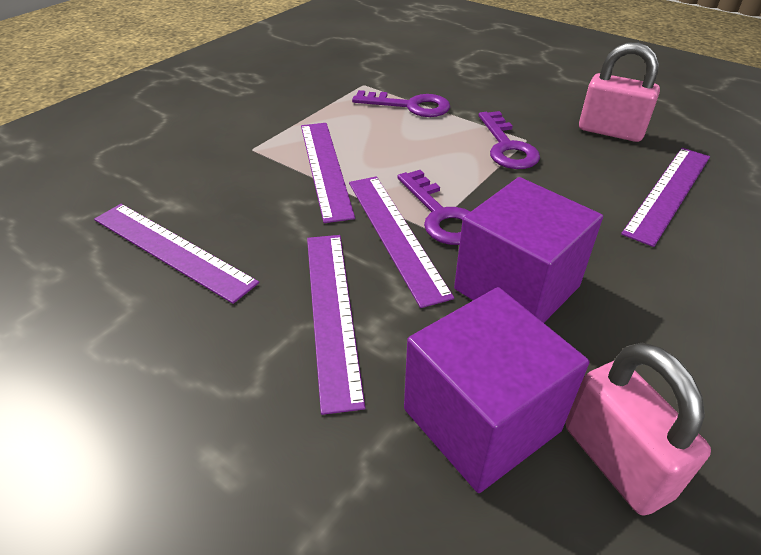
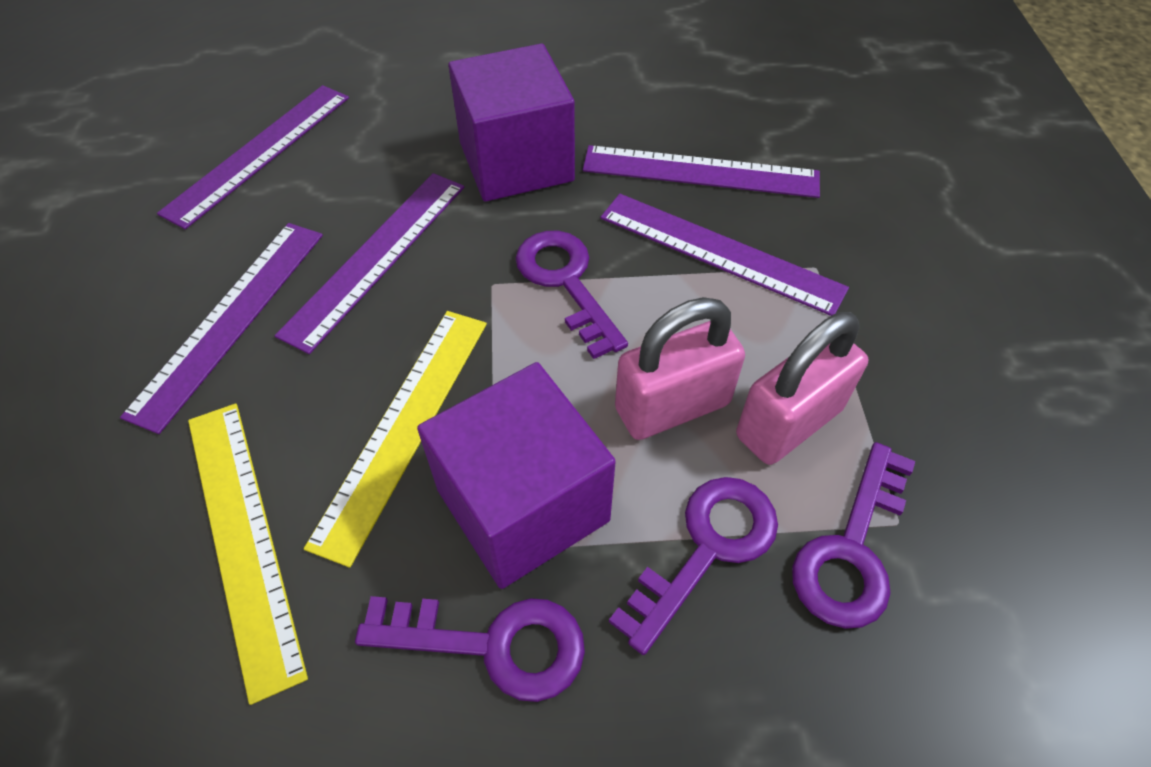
purple key: [352,90,450,117] [398,170,471,245] [479,111,540,169] = 3 -> [355,596,585,702] [516,231,628,359] [609,477,778,655] [792,442,915,629] = 4
yellow ruler: none = 0 -> [188,403,308,705] [304,311,487,567] = 2

